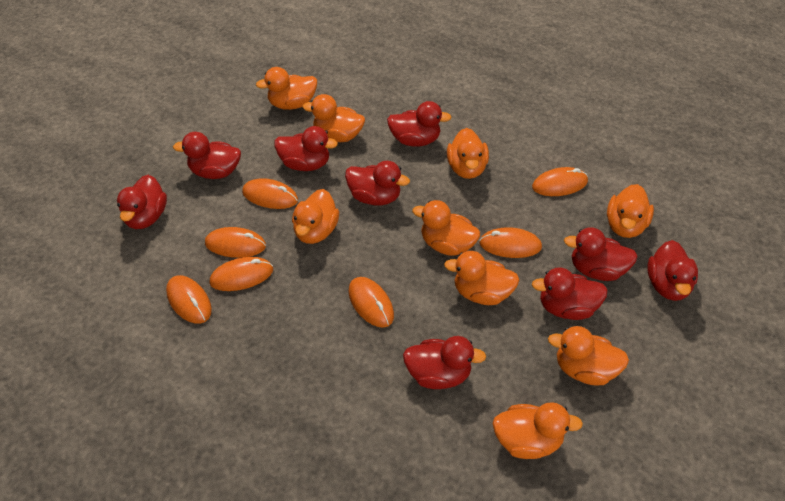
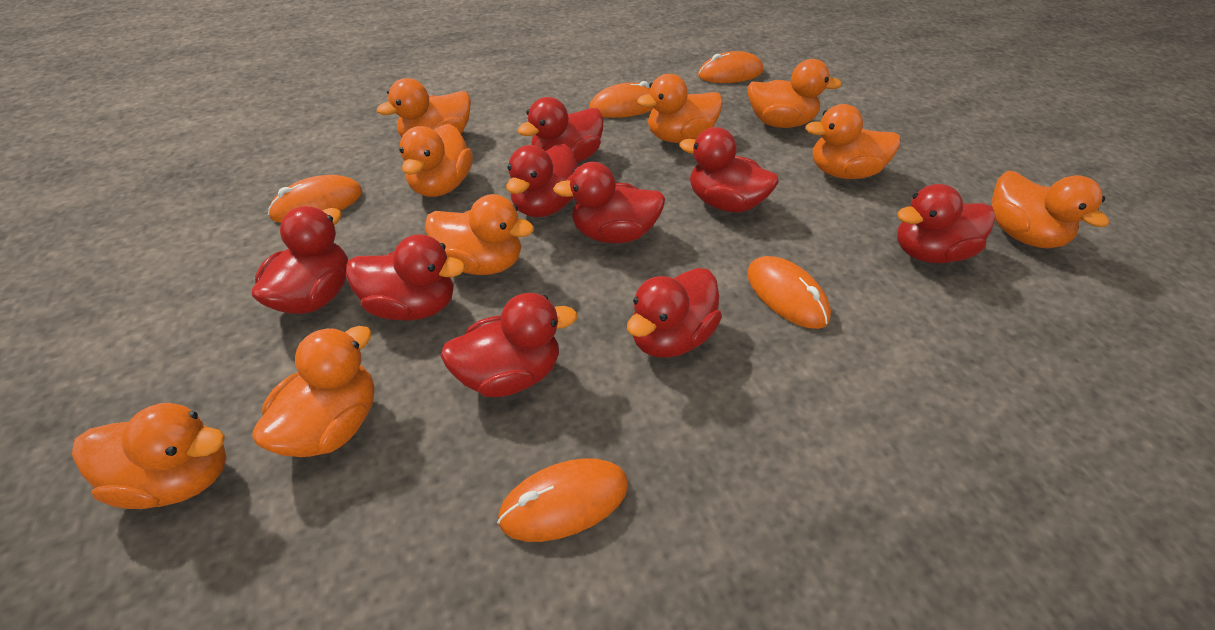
orange mouse: [166,275,212,324] [205,227,266,258] [209,257,273,291] [242,178,298,209] [349,277,394,328] [479,227,542,258] [532,167,588,196] = 7 -> [268,175,362,223] [497,458,628,542] [589,81,653,118] [698,51,763,83] [747,256,831,329] = 5

